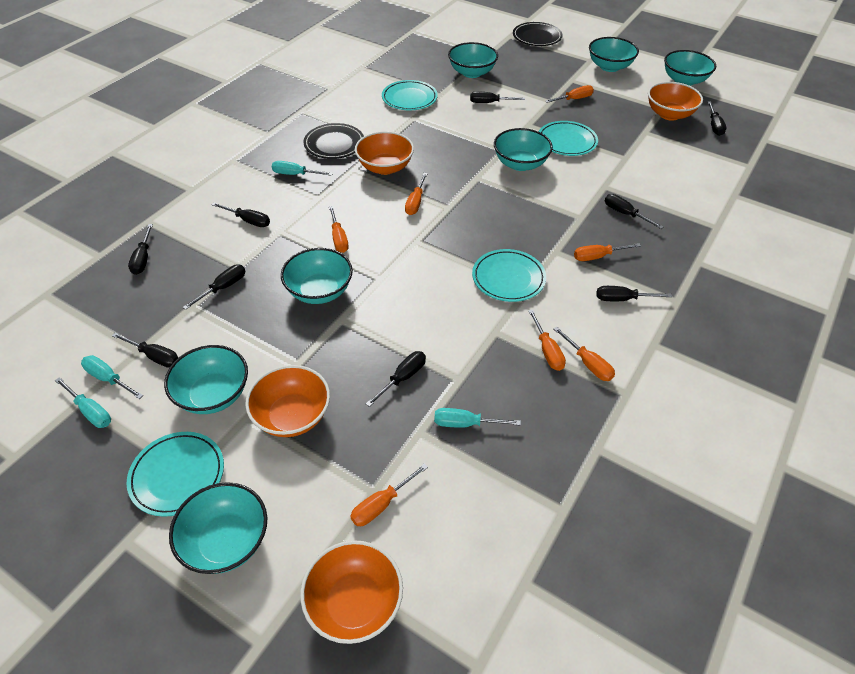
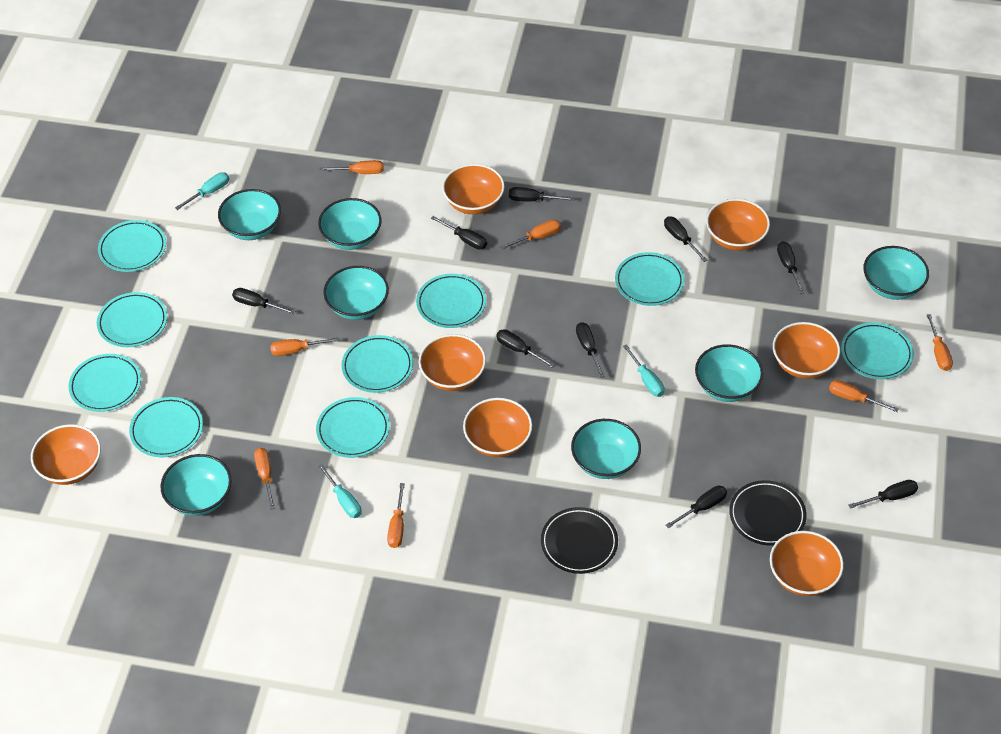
orange bowl: [245,365,330,437] [300,540,403,644] [355,131,414,175] [648,82,703,121] = 4 -> [31,424,101,485] [419,334,486,391] [442,164,505,214] [463,398,532,457] [706,199,770,251] [770,531,844,596] [773,322,840,379] = 7
turquoise plate: [127,432,224,517] [382,80,438,110] [472,249,546,302] [539,121,598,156] = 4 -> [68,354,141,412] [97,292,167,347] [98,220,166,272] [129,397,203,457] [316,397,390,458] [342,335,413,393] [416,274,486,328] [615,252,684,306] [841,322,914,379] = 9
turquoise screwdriver: [55,377,111,428] [81,355,143,399] [272,161,333,176] [434,408,521,428] = 4 -> [175,172,229,210] [318,464,362,518] [623,344,665,397] = 3

